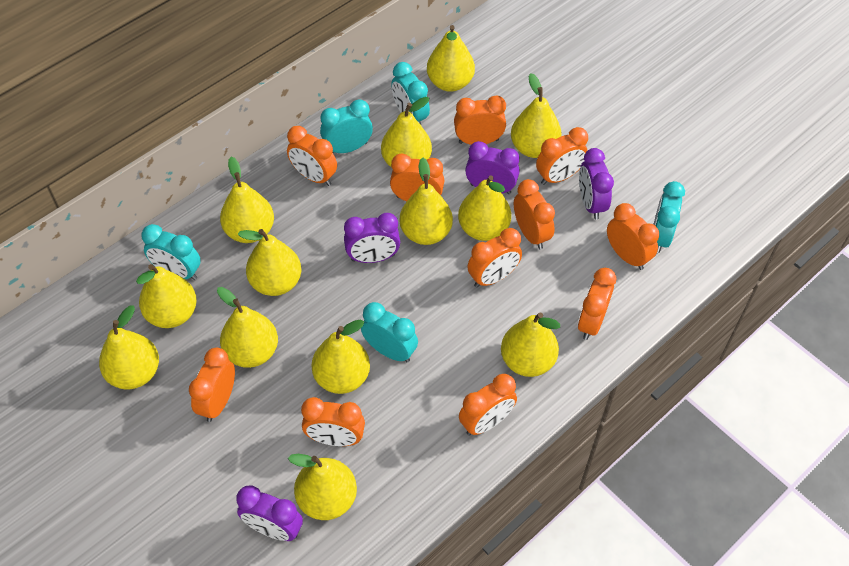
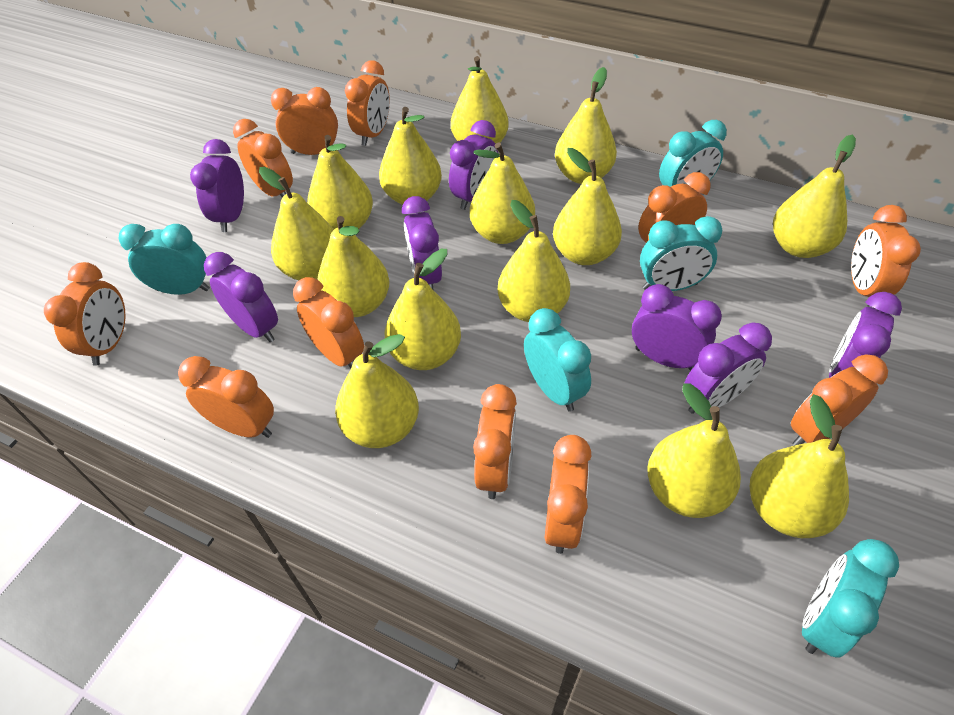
purple clock: [236,485,303,541] [344,213,400,263] [465,141,520,194] [579,148,614,220] = 4 -> [190,139,244,232] [204,252,278,342] [402,196,442,289] [449,120,498,210] [632,284,722,371] [685,322,772,414] [829,292,902,378] = 7
yellow pear: [99,305,159,390] [136,264,197,328] [217,287,278,368] [220,157,274,243] [238,229,301,296] [288,454,357,520] [312,319,370,394] [381,97,432,167] [399,157,453,245] [427,25,475,92] [458,175,511,241] [501,313,560,377] [511,73,562,158] = 13 -> [259,167,334,280] [307,135,373,229] [317,216,389,317] [335,334,419,448] [379,107,442,205] [385,249,461,370] [451,56,509,143] [470,142,535,244] [498,200,570,322] [553,148,622,265] [555,67,617,184] [647,383,741,518] [750,394,849,538] [773,134,856,258] = 14

